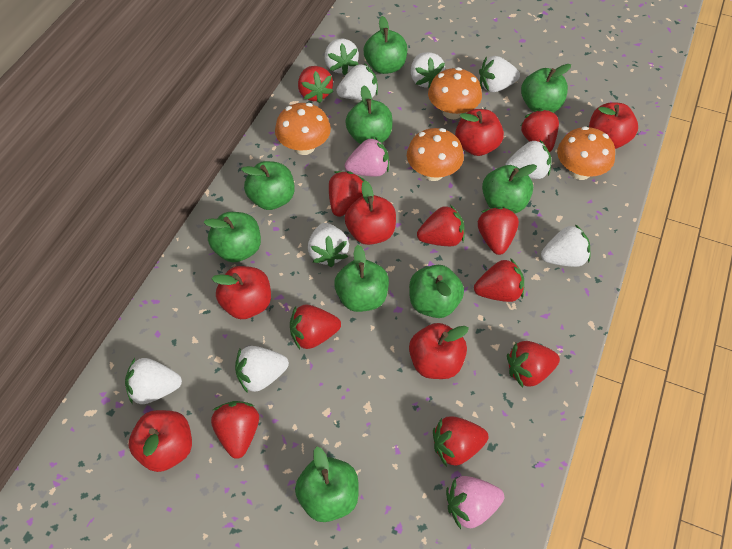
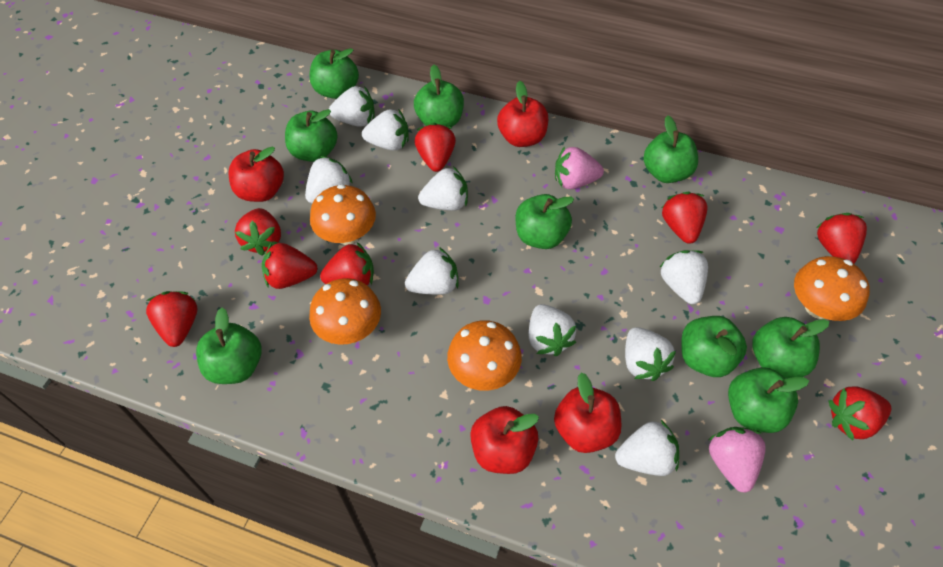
red apple: [129,410,192,472] [212,266,271,319] [345,181,396,245] [409,323,469,379] [455,109,504,156] [589,102,638,149] = 6 -> [228,147,284,202] [470,406,539,474] [497,81,548,147] [554,373,621,453] = 4
red strawberry: [211,401,259,459] [290,305,341,349] [298,66,333,103] [329,171,365,217] [417,205,465,246] [433,416,489,467] [474,258,524,302] [478,207,519,255] [507,341,560,387] [521,109,559,152] = 10 -> [146,291,198,347] [235,208,281,256] [262,243,318,289] [320,242,374,285] [415,123,456,172] [662,192,708,244] [816,213,867,264] [828,386,891,441] = 8

